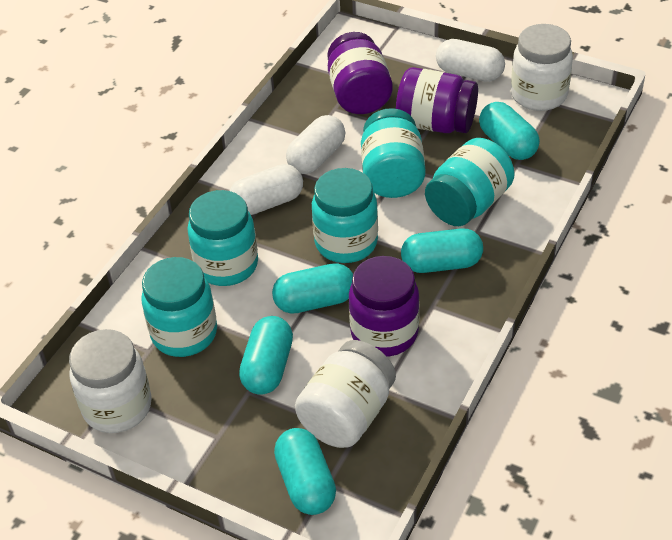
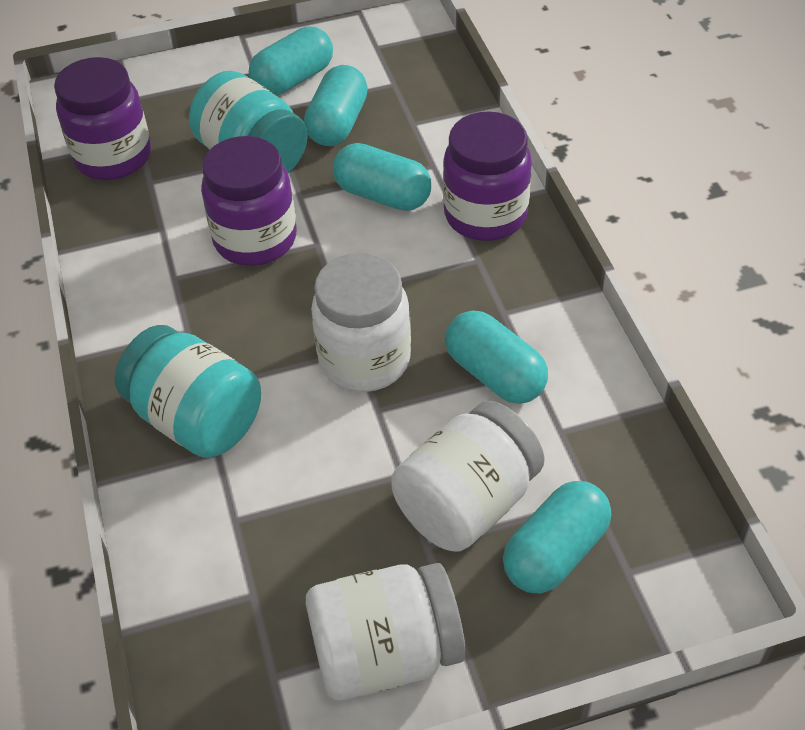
turquoise jar: [141,257,217,357] [187,190,258,286] [312,168,378,263] [361,108,426,198] [425,138,515,226] = 5 -> [115,325,261,458] [189,71,308,173] = 2
white capsule: [230,164,303,215] [286,115,345,174] [436,39,505,82] = 3 -> none = 0

